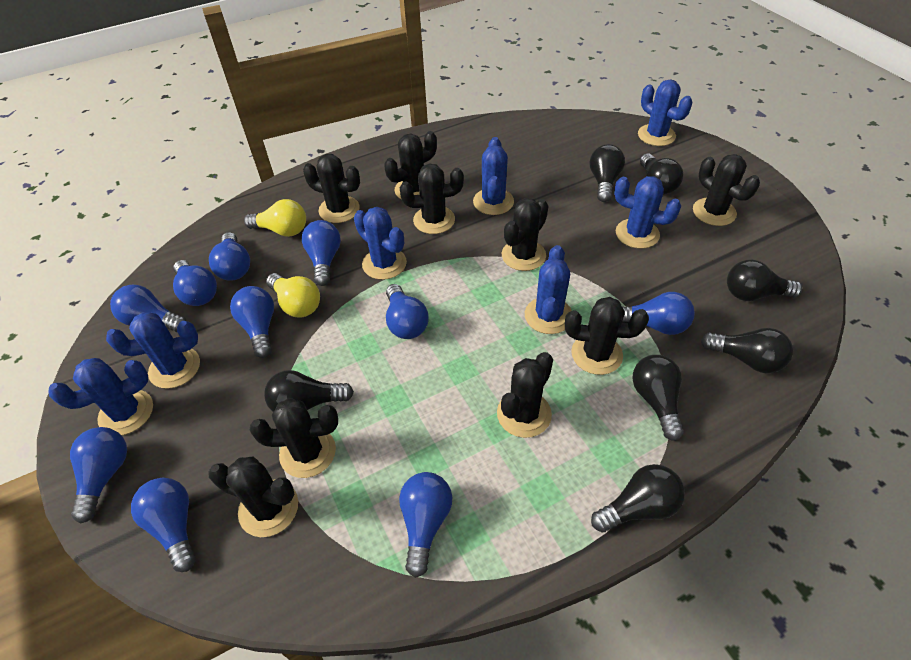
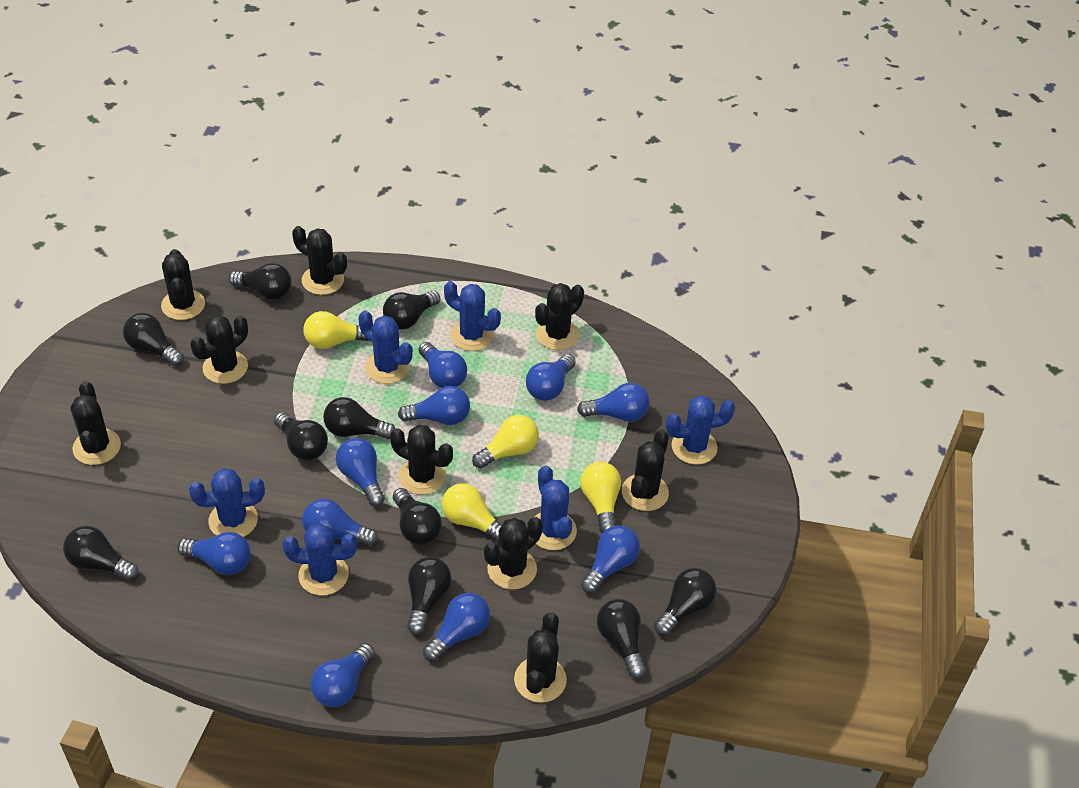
black light bulb: [264,370,354,412] [589,144,625,202] [591,464,685,533] [632,355,684,441] [640,153,683,195] [701,328,793,373] [727,260,802,301] = 7 -> [63,526,138,580] [123,313,184,366] [229,263,291,300] [274,412,328,460] [323,397,395,439] [383,290,440,329] [393,488,442,545] [407,557,452,635] [597,599,646,678] [654,568,717,636] = 10
blue cactus: [48,358,153,435] [106,312,200,389] [354,207,407,280] [473,137,514,215] [525,245,572,334] [614,176,681,249] [638,79,692,146] = 7 -> [189,468,265,537] [282,523,357,596] [358,311,413,384] [444,281,501,351] [534,466,577,550] [666,395,735,465] = 6
yellow light bulb: [244,199,306,237] [266,273,320,318] = 2 -> [303,311,369,349] [442,483,502,542] [472,415,539,469] [580,462,621,533] = 4

